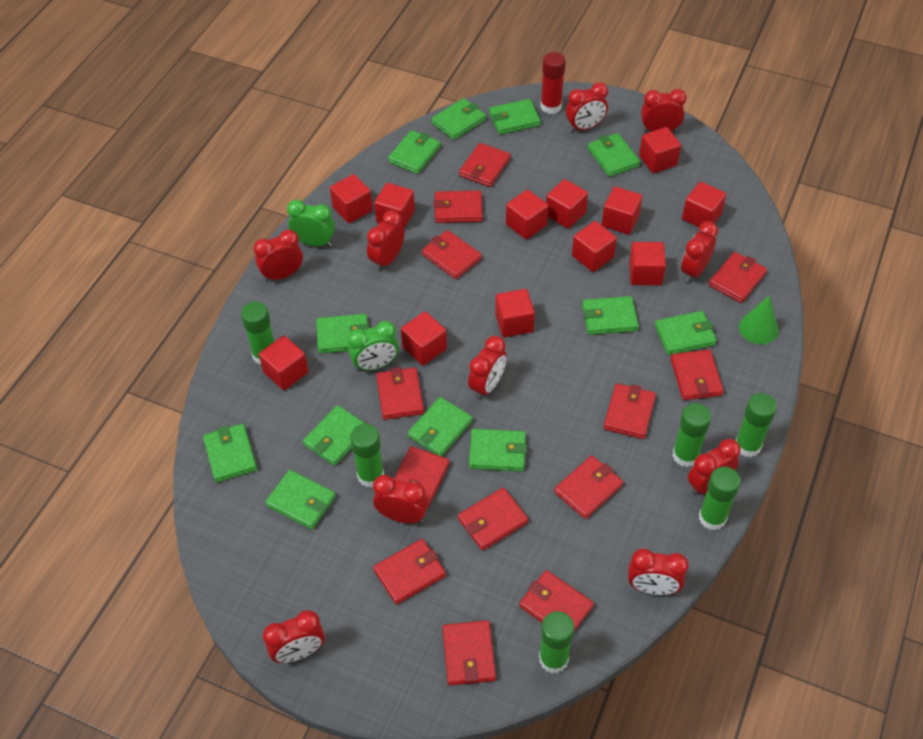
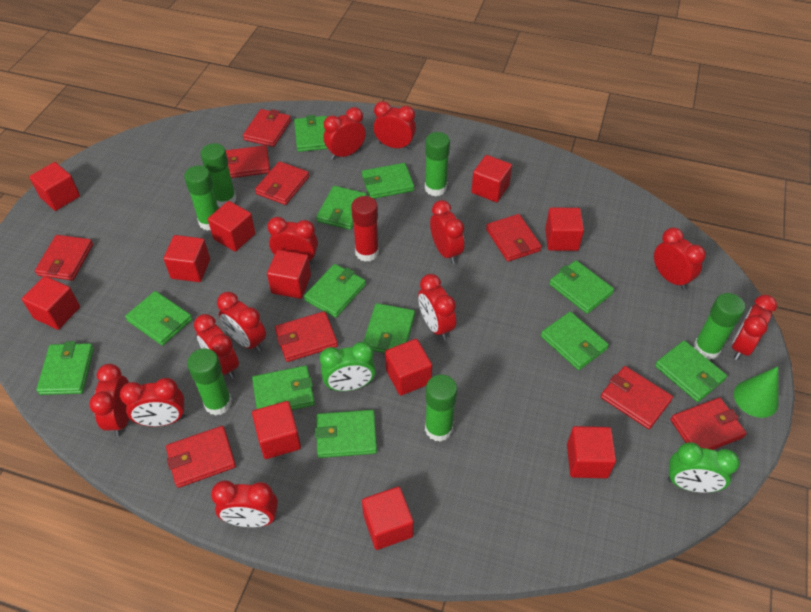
red clock: [254,229,303,282] [263,610,325,663] [367,210,405,271] [373,475,428,524] [468,336,507,399] [566,82,608,132] [628,549,689,595] [641,89,687,132] [681,221,718,282] [688,439,741,496] = 10 -> [89,364,129,436] [120,378,185,427] [194,314,239,379] [211,481,278,527] [217,292,266,352] [267,217,318,264] [324,107,366,160] [373,101,416,149] [418,274,456,340] [430,200,464,264] [654,228,706,290] [732,295,777,360] = 12
red cube: [259,335,308,390] [330,174,373,223] [374,183,415,228] [401,311,447,366] [495,289,535,337] [506,189,548,240] [546,179,588,229] [572,221,617,272] [602,187,642,235] [629,242,666,285] [639,127,681,174] [682,182,727,227] = 12 -> [22,276,80,330] [29,162,80,211] [163,235,210,282] [208,201,256,252] [252,401,301,459] [267,250,311,299] [362,487,414,550] [385,339,432,396] [471,155,512,202] [545,207,584,251] [567,426,616,478] = 11
red wallet: [373,539,446,605] [376,367,424,420] [394,446,450,507] [422,230,482,279] [434,191,483,223] [443,620,496,686] [458,488,529,551] [459,143,511,187] [519,570,594,632] [554,456,623,519] [603,383,656,439] [671,350,724,400] [709,252,767,303] = 13 -> [35,235,93,281] [166,426,236,488] [226,145,270,178] [243,109,291,147] [255,161,309,205] [275,311,338,362] [486,214,542,262] [601,366,673,429] [671,397,747,450] = 9

